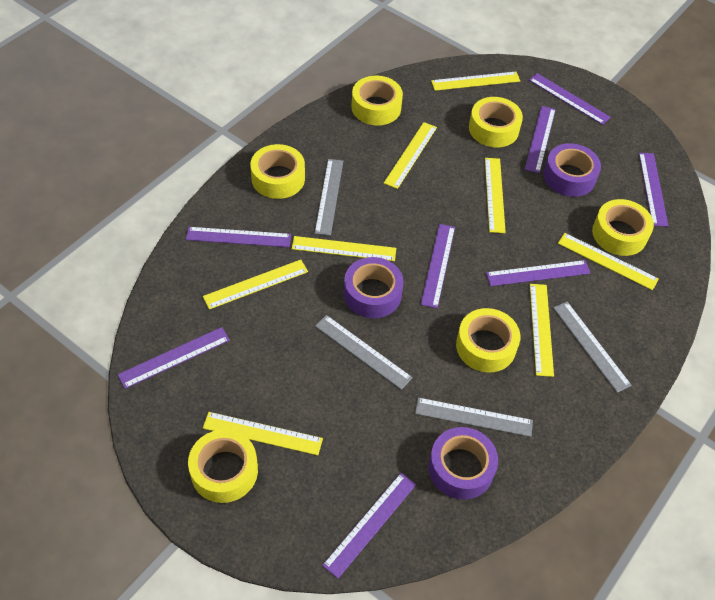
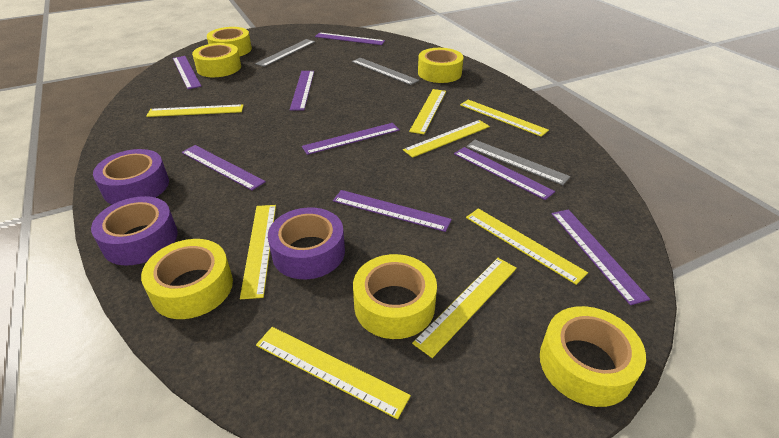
grey ruler: [315,159,343,236] [315,315,413,390] [415,398,533,437] [553,302,632,393] = 4 -> [255,39,315,67] [352,58,419,85] [466,140,571,185] = 3

